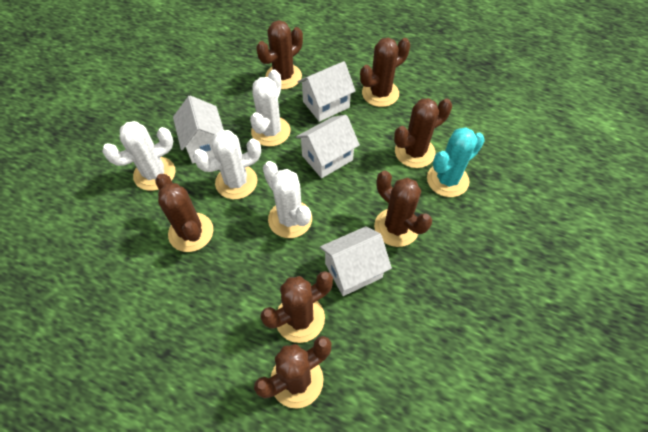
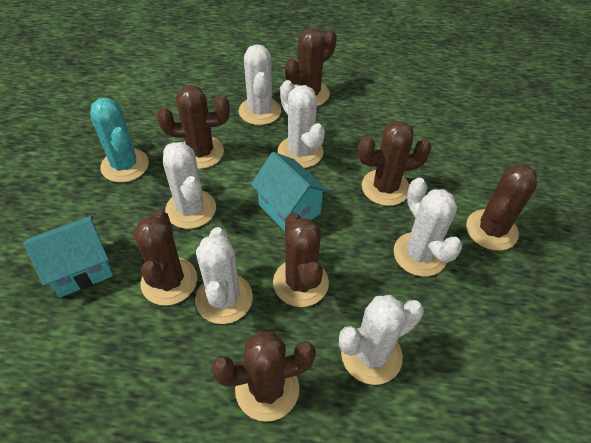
turquoise house: none = 0 -> [23,216,113,297] [251,152,330,231] = 2
white cactus: [102,121,175,191] [193,130,261,199] [250,70,291,147] [263,161,312,238] = 4 -> [163,142,216,229] [195,227,253,324] [239,44,281,125] [278,80,325,168] [339,295,424,385] [393,178,463,277] = 6
white house: [173,96,224,163] [296,115,360,178] [297,61,356,122] [320,226,392,296] = 4 -> none = 0

